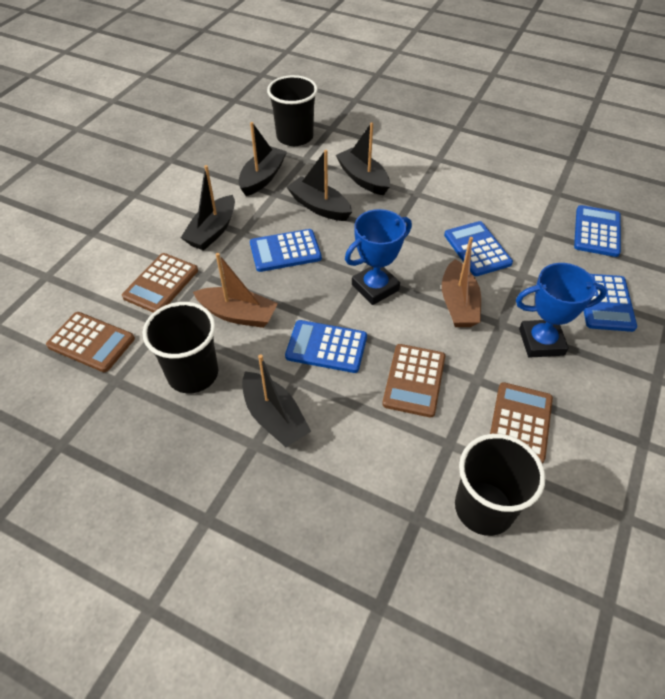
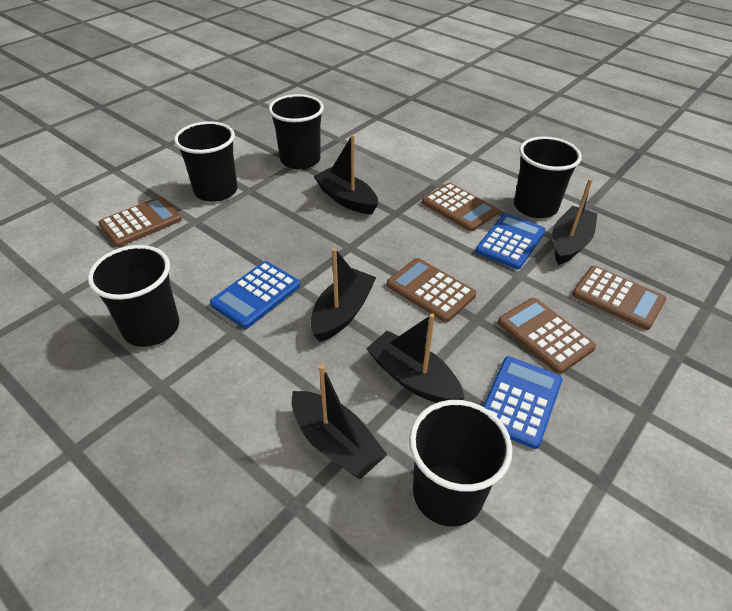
black cup: [143,302,218,393] [267,75,318,146] [455,434,545,536] = 3 -> [88,245,179,347] [174,121,238,202] [269,94,324,169] [409,400,512,526] [514,136,582,218] = 5
blue calculator: [250,229,322,272] [285,320,367,373] [444,221,513,276] [574,205,621,257] [583,274,637,332] = 5 -> [210,261,300,328] [476,213,546,269] [483,356,563,449] = 3
blue trophy: [345,209,412,305] [516,263,607,358] = 2 -> none = 0
brown boat: [193,253,278,328] [442,237,481,327] = 2 -> none = 0
brown calculator: [46,312,135,372] [122,253,198,313] [382,344,445,417] [490,382,553,463] = 4 -> [98,197,182,247] [387,258,476,322] [422,183,499,231] [498,298,596,374] [572,266,667,330] = 5

